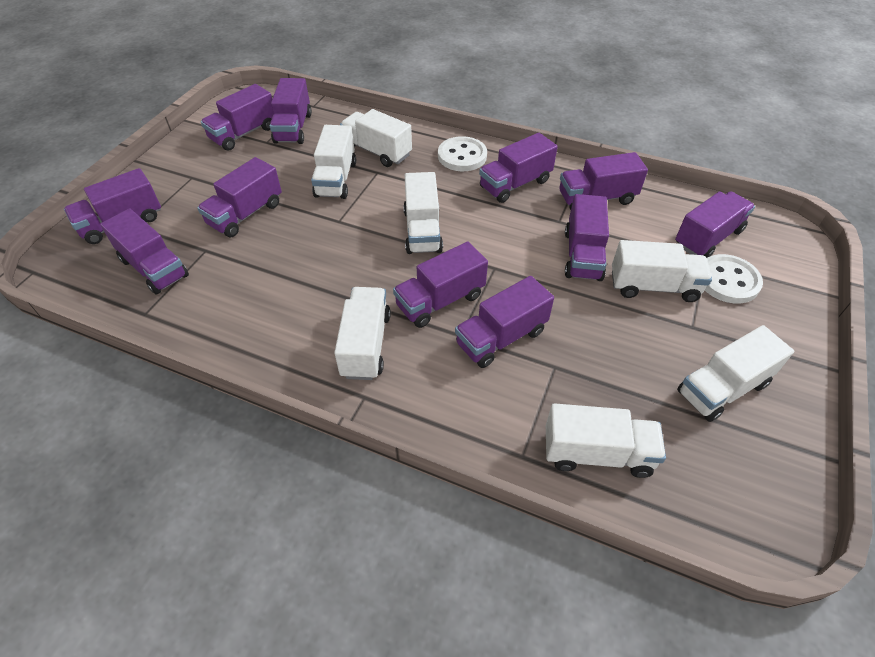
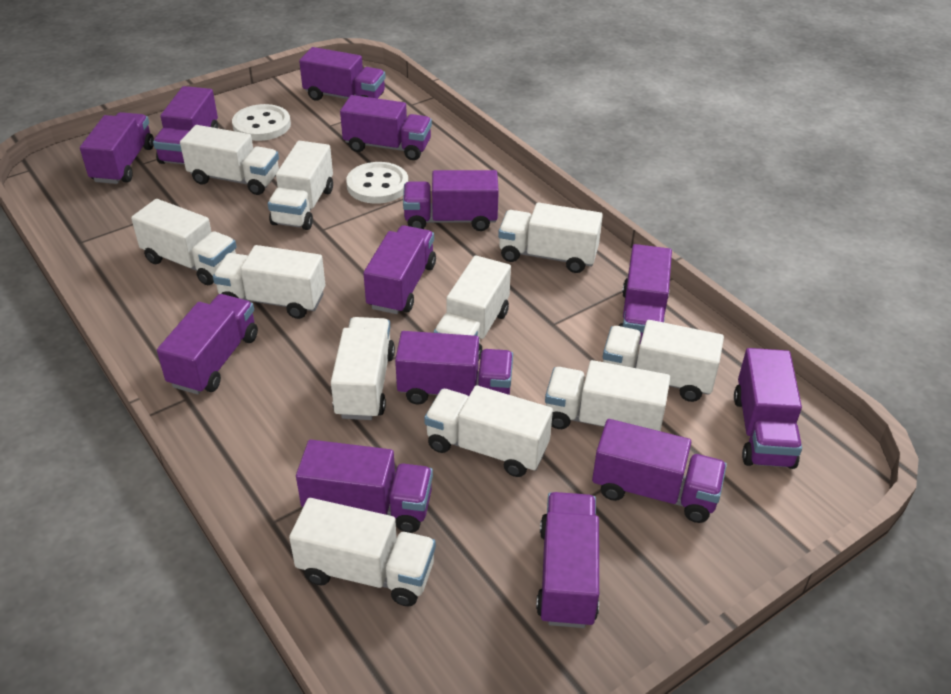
purple truck: [64,168,161,244] [100,209,189,294] [197,157,282,237] [201,84,273,151] [270,78,312,144] [393,242,488,328] [455,276,554,368] [479,133,558,203] [559,152,648,210] [565,194,609,281] [675,191,755,258] = 11 -> [80,112,154,184] [153,86,218,165] [157,294,258,395] [296,440,433,533] [299,47,386,101] [340,95,432,160] [363,225,436,314] [395,331,513,404] [403,170,499,231] [536,492,599,628] [592,419,727,523] [619,244,672,345] [734,348,802,469] = 13
white truck: [311,125,356,199] [334,287,391,380] [340,109,412,167] [403,172,443,254] [546,403,666,478] [612,240,712,302] [677,325,794,422] = 7 -> [131,199,236,285] [180,125,279,195] [213,245,325,319] [268,141,333,230] [289,498,436,606] [331,317,395,420] [424,385,553,477] [434,256,511,360] [498,203,603,273] [545,360,670,431] [603,320,724,402] = 11

